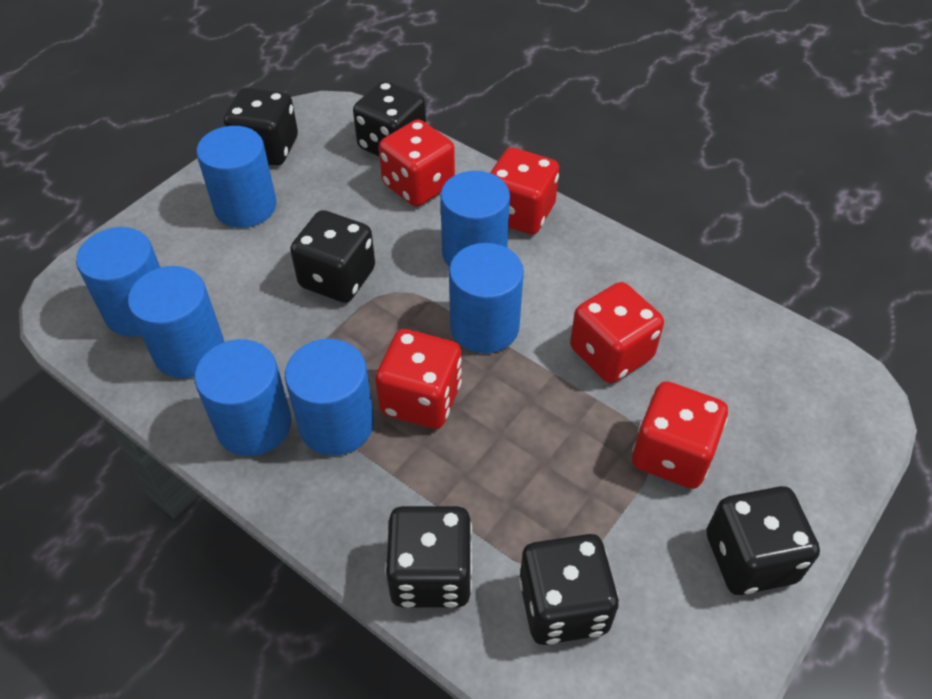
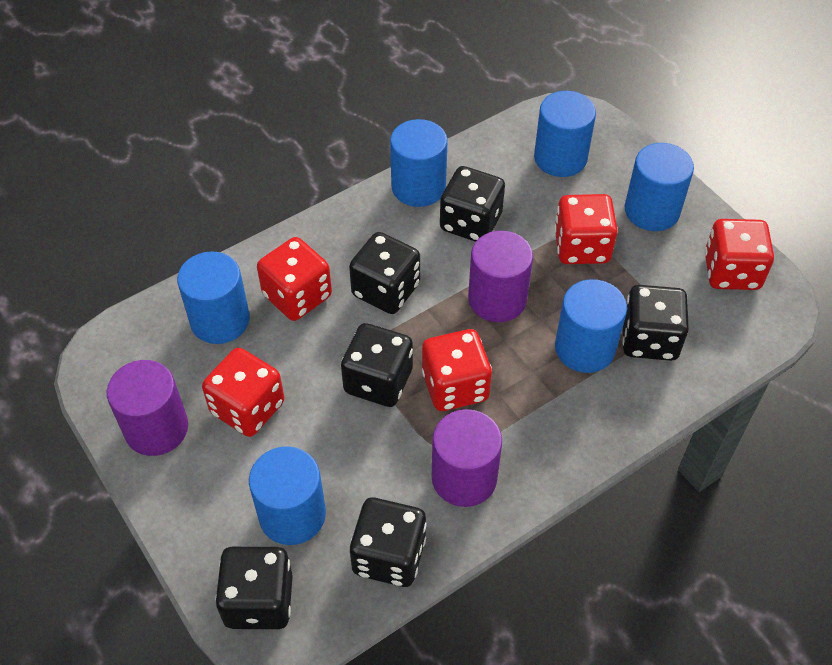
blue cylinder: [76,227,161,337] [128,266,224,378] [195,339,292,456] [196,126,277,228] [285,339,374,456] [440,171,510,267] [449,243,524,353] = 7 -> [177,251,250,344] [249,446,326,545] [390,119,448,207] [534,91,596,177] [555,279,627,373] [625,143,694,231] = 6
purple cylinder: none = 0 -> [107,360,188,456] [432,409,502,507] [468,231,533,322] = 3

